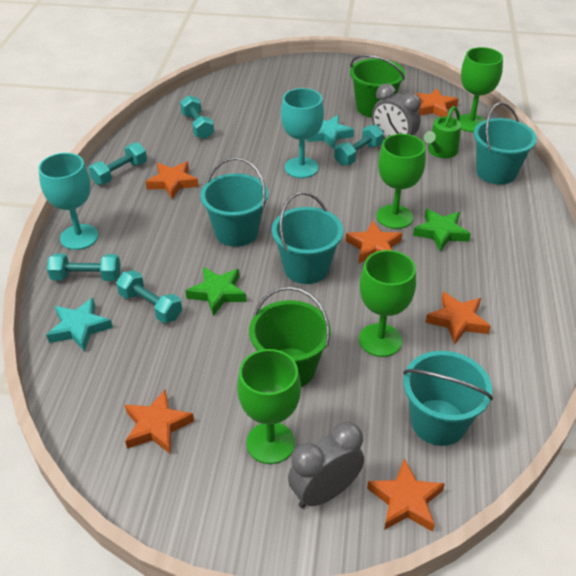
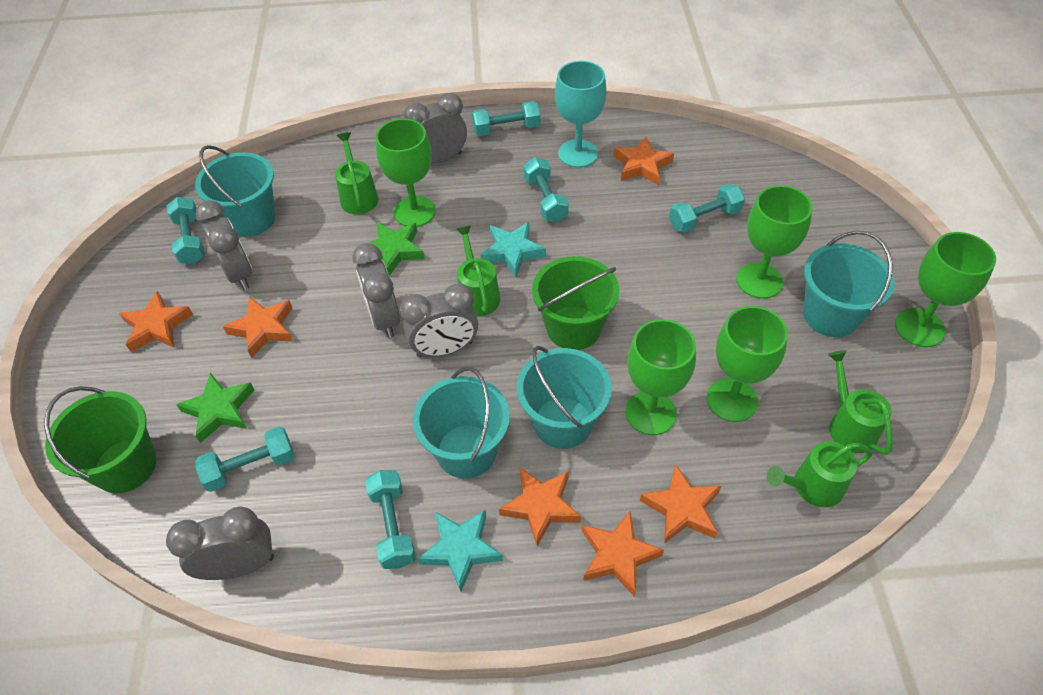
green goblet: [237,349,301,464] [359,250,416,357] [376,134,426,229] [456,47,503,132] = 4 -> [376,118,436,227] [625,319,696,435] [707,306,788,422] [737,185,813,299] [895,232,996,347] = 5
green watering can: [424,106,461,158] = 1 -> [335,132,379,214] [456,226,500,316] [767,441,872,507] [828,350,893,455] = 4
grey clock: [288,422,364,508] [372,84,421,139] = 2 -> [166,506,274,580] [195,200,252,290] [352,243,400,338] [400,284,478,357] [403,93,467,164] = 5
turquoise dumbbell: [47,253,121,281] [88,142,147,185] [116,270,182,323] [180,95,214,139] [334,125,384,166] = 5 -> [166,197,205,264] [195,427,294,492] [365,470,416,569] [472,101,541,136] [523,157,569,222] [669,184,745,233] = 6
turquoise goblet: [39,153,98,250] [281,88,324,178] = 2 -> [555,61,607,168] = 1

